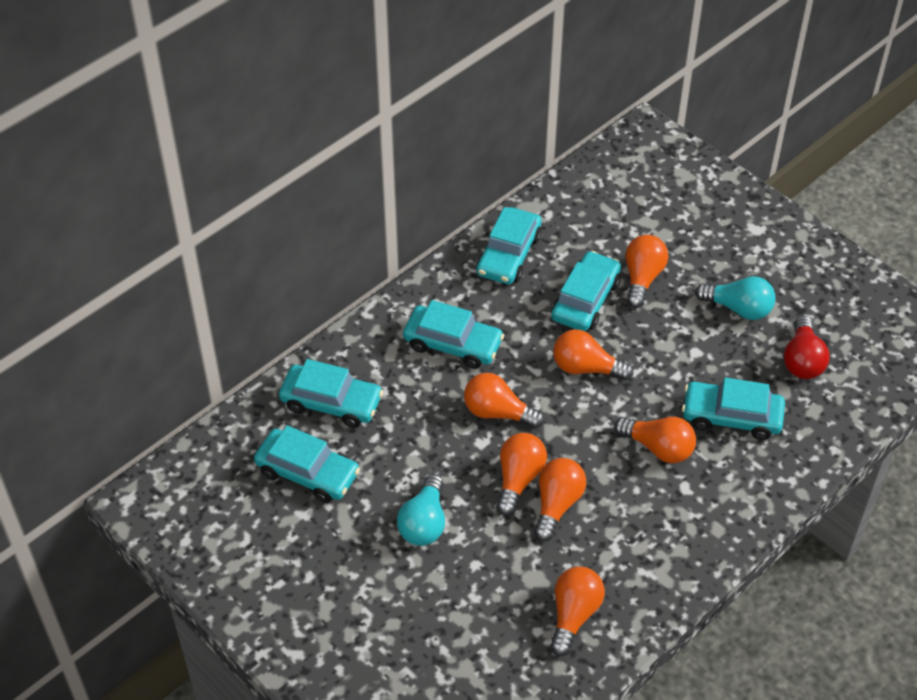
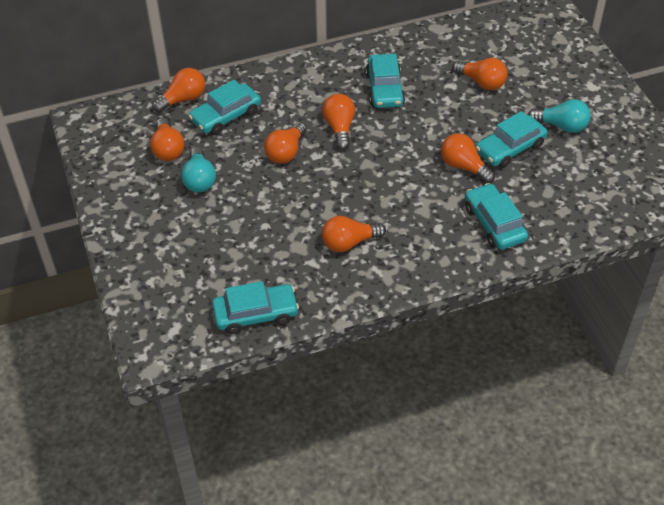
red light bulb: [784,316,830,379] = 1 -> none = 0
turquoise car: [254,425,360,503] [279,359,383,428] [403,300,504,369] [476,207,542,284] [551,251,621,331] [682,377,785,440] = 6 -> [188,80,261,135] [212,281,299,334] [366,54,405,108] [465,183,528,250] [476,111,548,168] = 5

